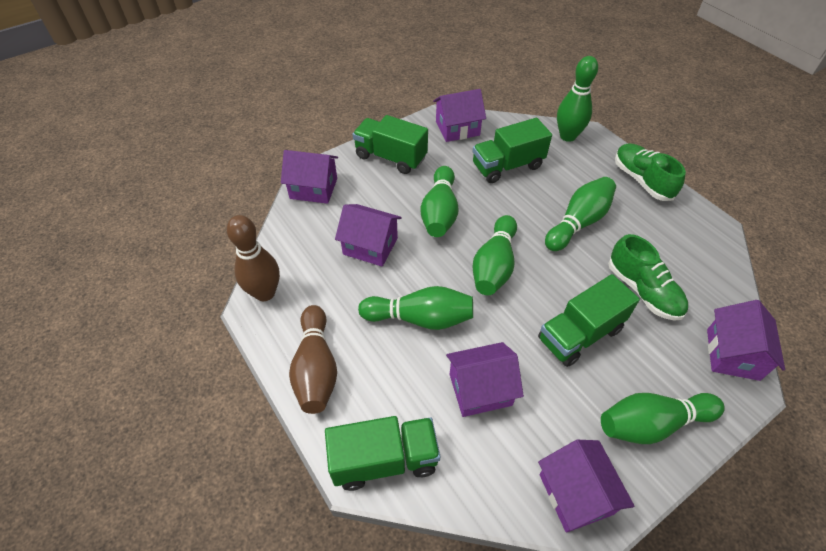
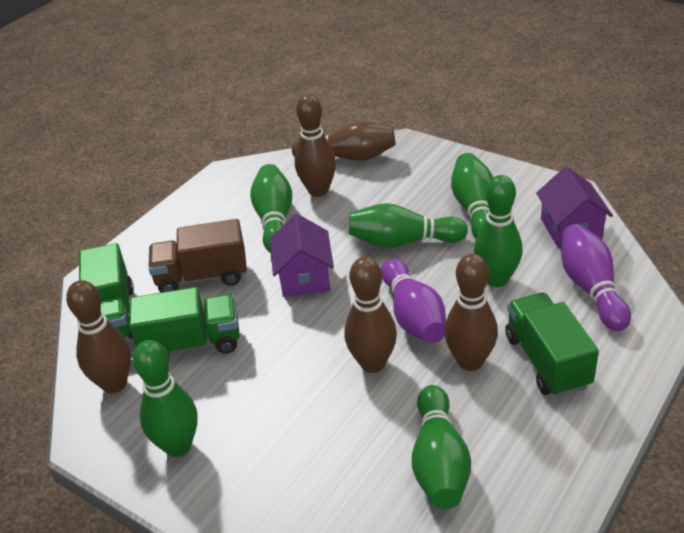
brown bowling pin: [227,215,280,301] [289,305,337,414] = 2 -> [66,280,131,393] [292,121,395,161] [295,95,336,197] [344,257,397,373] [444,254,498,371] = 5
brown truck: none = 0 -> [148,219,247,293] = 1
green shoe: [608,234,688,321] [615,143,686,201] = 2 -> none = 0
green truck: [325,416,440,491] [353,115,428,174] [473,118,552,183] [538,274,640,367] = 4 -> [79,243,134,339] [129,287,240,356] [505,293,599,397] = 3
purple bowling pin: none = 0 -> [381,259,446,343] [561,224,631,331] = 2
purple house: [281,150,338,204] [335,204,402,267] [433,89,486,142] [446,342,524,417] [538,440,635,533] [707,300,785,381] = 6 -> [270,214,334,297] [536,167,613,248] = 2

